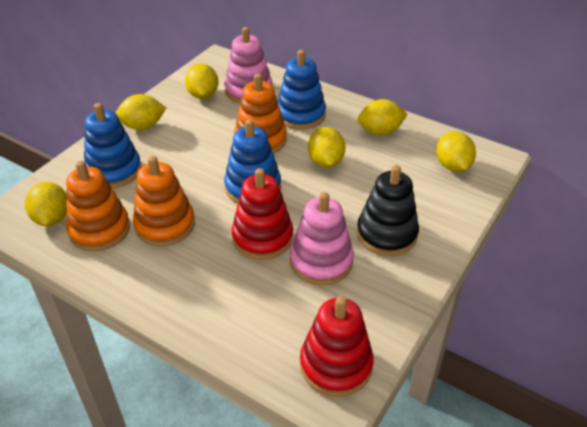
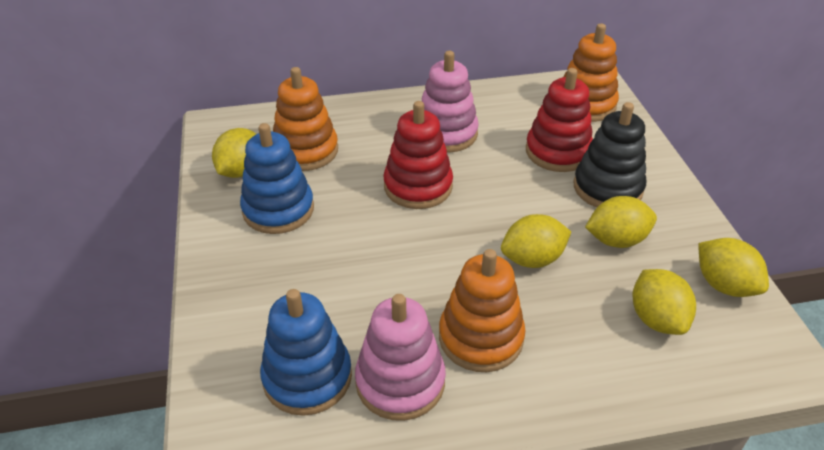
blue stacking toy: [84,103,141,188] [224,119,281,204] [278,50,326,130] = 3 -> [240,123,314,234] [260,289,352,416] = 2
yellow lemon: [25,182,67,226] [116,94,166,130] [185,63,218,99] [308,127,345,167] [358,99,408,135] [436,131,476,172] = 6 -> [212,128,256,178] [501,214,571,268] [585,196,657,248] [633,269,696,335] [698,238,769,297] = 5

